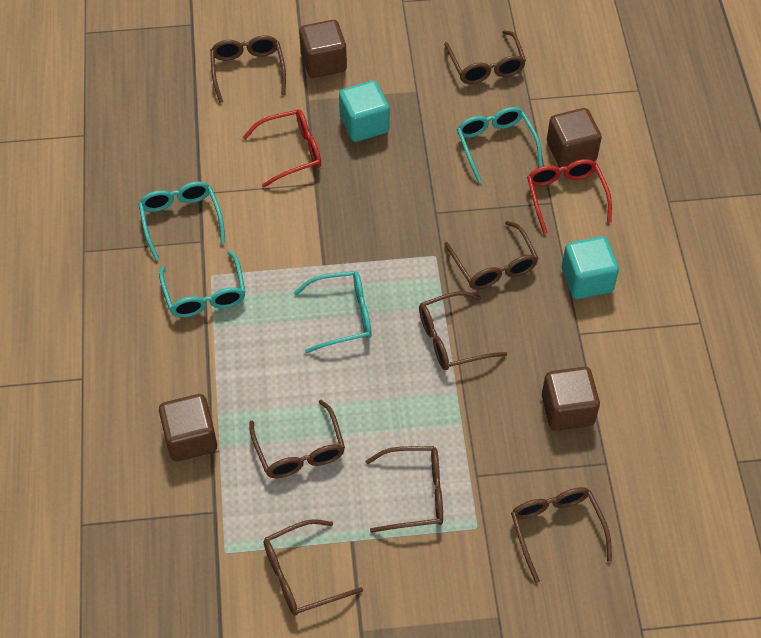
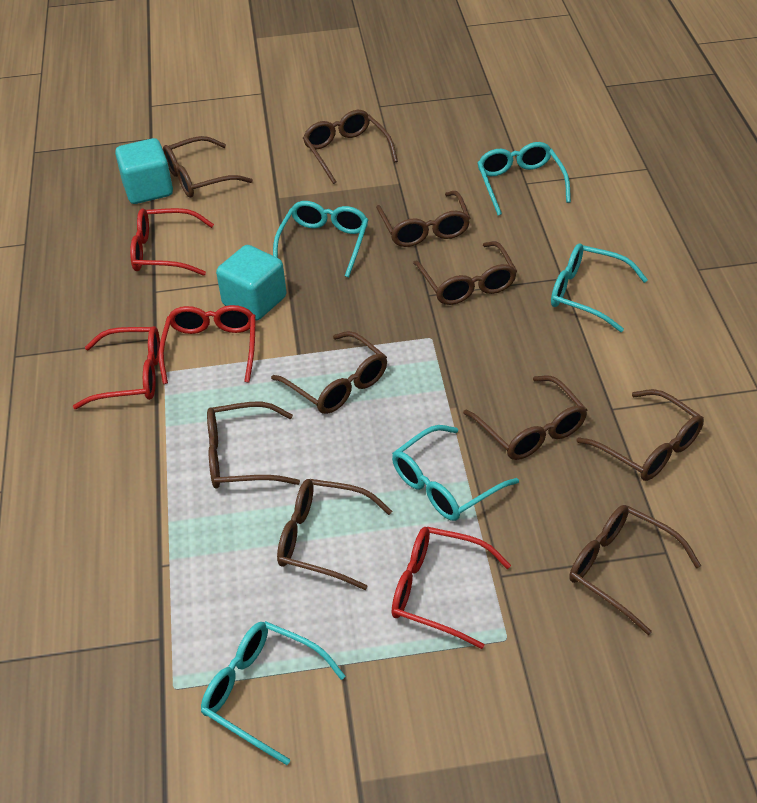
brown cube: [159,394,217,461] [299,20,347,78] [542,367,600,431] [547,108,602,167] = 4 -> none = 0
brown glasses: [210,35,286,103] [249,400,345,478] [264,519,363,616] [366,446,443,533] [419,291,507,370] [444,30,526,84] [444,221,538,290] [511,487,612,583] = 8 -> [163,136,253,198] [207,402,300,489] [271,331,387,414] [277,479,392,590] [303,110,398,184] [376,191,470,247] [413,241,517,305] [463,375,587,460] [569,505,701,635] [576,389,704,481] = 10
red glasses: [243,109,321,188] [527,159,612,234] = 2 -> [73,326,160,409] [130,208,214,276] [159,305,256,384] [392,527,511,649] = 4
turquoise glasses: [138,182,225,261] [159,251,246,317] [293,271,371,354] [457,107,542,183] = 4 -> [201,621,346,765] [273,201,368,277] [392,425,519,521] [478,142,571,216] [551,243,648,332] = 5

